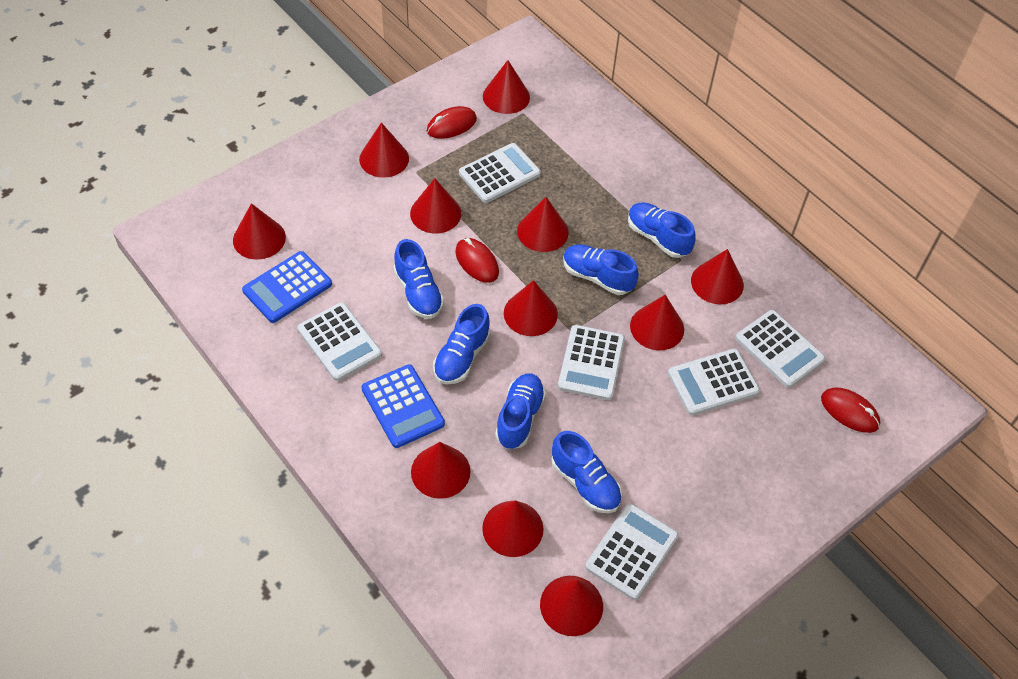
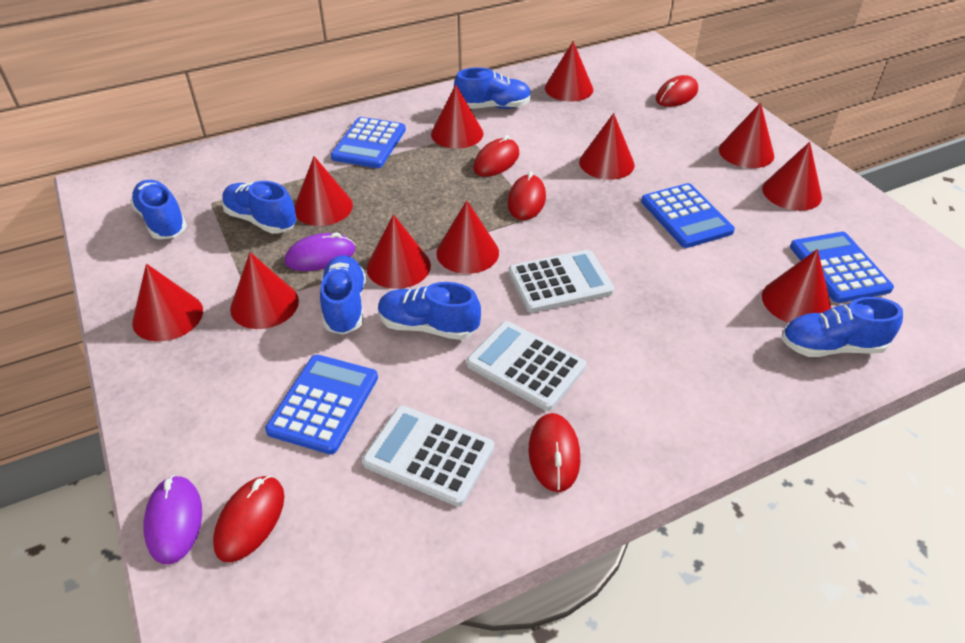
blue calculator: [242,251,332,323] [362,364,445,448] = 2 -> [265,355,378,454] [331,117,406,168] [641,183,735,248] [790,232,894,303] = 4
purple mouse: none = 0 -> [143,475,202,564] [285,233,355,271] = 2
red mouse: [427,106,477,139] [456,238,499,283] [821,388,880,433] = 3 -> [213,476,284,563] [473,135,519,177] [507,171,546,220] [529,413,580,492] [656,75,698,107] = 5
white calculator: [298,302,382,381] [459,143,541,203] [558,325,625,400] [585,504,679,600] [668,349,760,415] [735,310,826,388] = 6 -> [362,406,494,507] [466,321,586,411] [508,250,614,313] = 3

